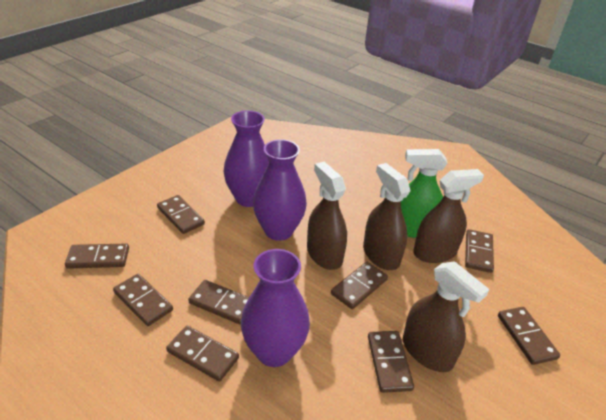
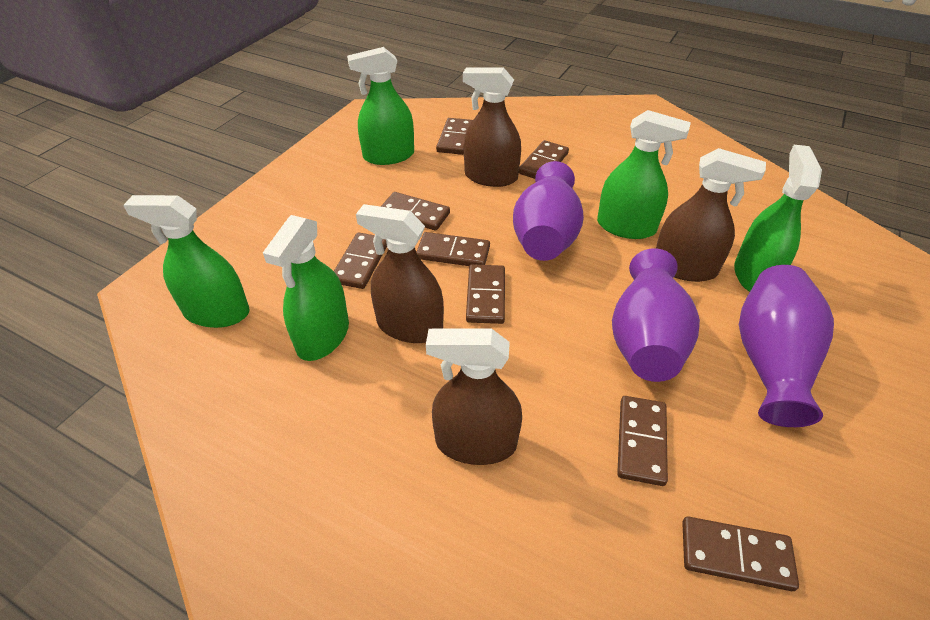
brown domino: [65,243,129,269] [113,274,173,326] [157,195,205,234] [166,325,239,382] [188,280,249,325] [331,262,388,309] [368,331,414,393] [465,229,494,273] [498,307,560,365] = 9 -> [334,232,387,289] [381,192,450,231] [416,232,490,266] [436,118,473,155] [466,264,505,324] [519,140,569,179] [617,396,668,486] [682,516,799,591] = 8
green spray bottle: [401,149,447,238] = 1 -> [123,195,250,328] [263,215,349,361] [347,47,414,165] [597,110,691,239] [734,145,822,292] = 5

